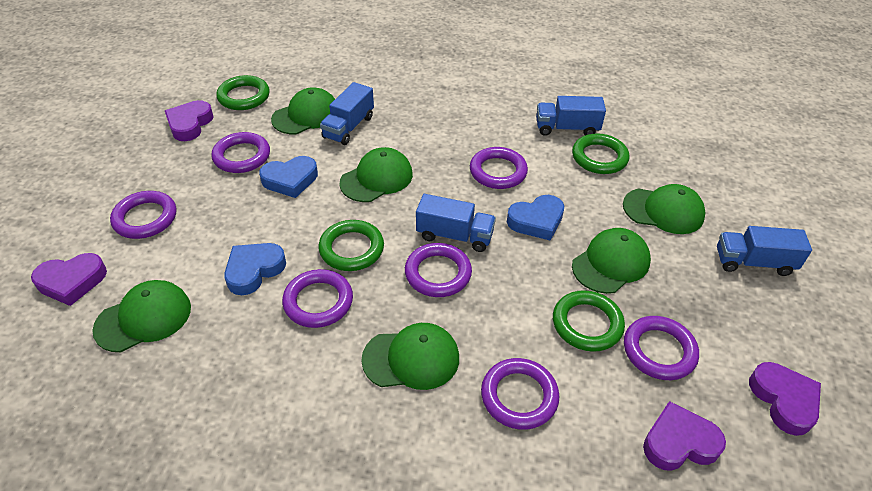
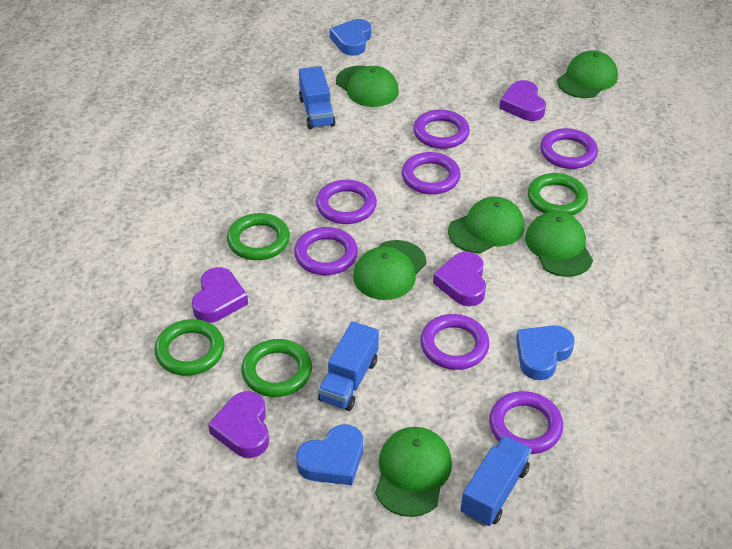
blue truck: [320,82,374,145] [416,194,496,252] [536,96,606,136] [717,226,812,276] = 4 -> [299,66,335,129] [318,321,379,411] [460,436,531,527] = 3

